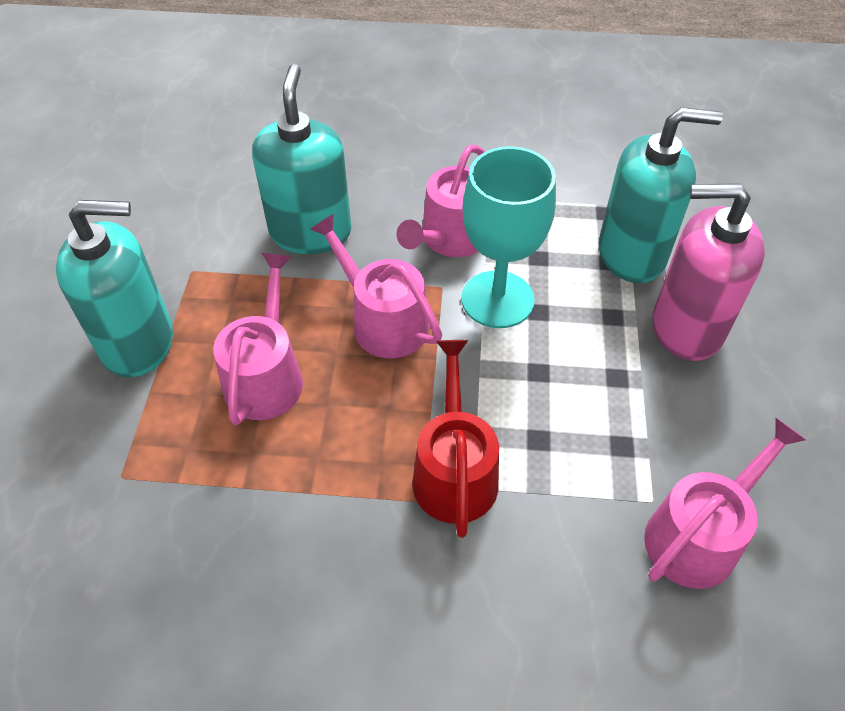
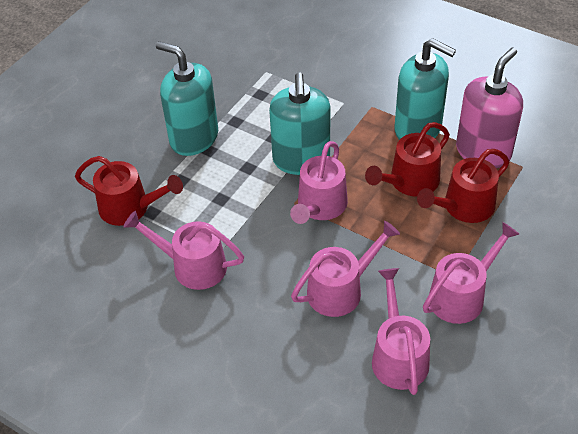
pink watering can: [213,253,303,425] [310,214,442,358] [397,144,485,257] [644,418,806,589] = 4 -> [124,211,244,290] [290,141,348,224] [291,221,400,317] [372,268,430,395] [423,222,520,324] = 5
red watering can: [412,340,499,538] = 1 -> [75,156,183,226] [365,122,450,196] [417,149,509,223] = 3
turquoise goblet: [461,146,556,328] = 1 -> none = 0

